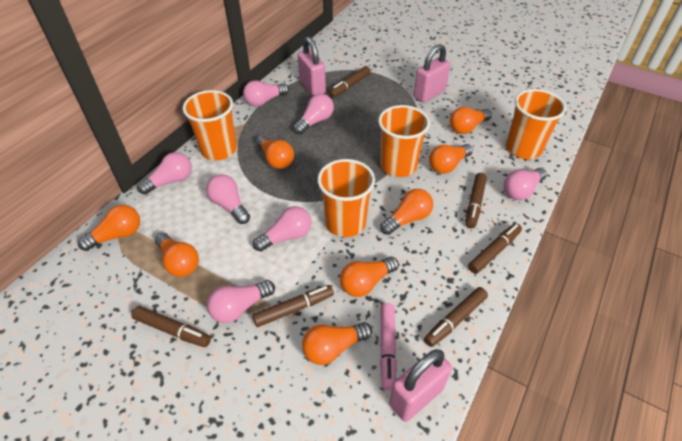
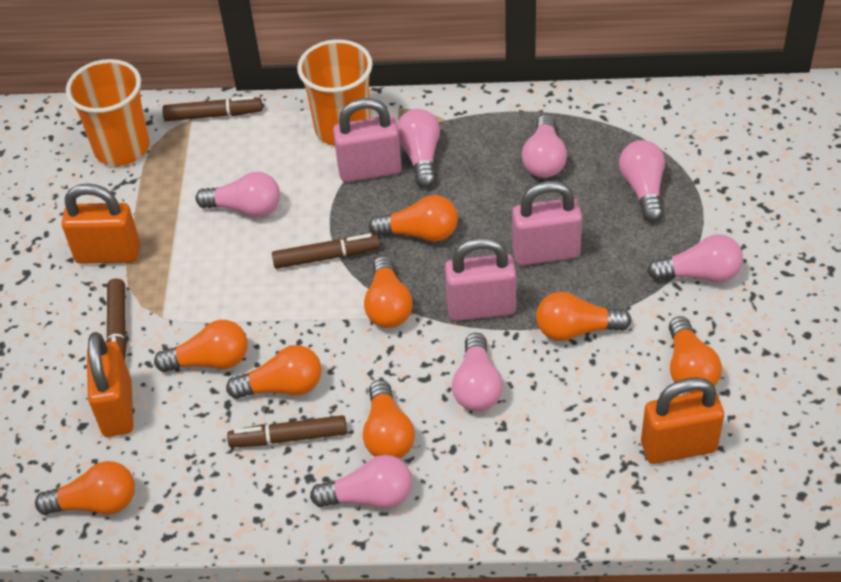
brown marker: [131,306,211,347] [252,285,334,327] [329,66,371,98] [424,287,488,347] [466,173,487,229] [468,223,522,274] = 6 -> [106,279,127,360] [162,96,262,121] [227,415,347,447] [272,234,380,269] = 4
orange cup: [183,90,237,161] [317,159,375,237] [378,105,430,177] [506,89,566,159] = 4 -> [66,59,150,166] [297,39,373,146] = 2
orange padlock: none = 0 -> [62,183,140,264] [87,332,133,437] [641,377,724,464] = 3
pink marker: [380,303,397,390] = 1 -> none = 0

